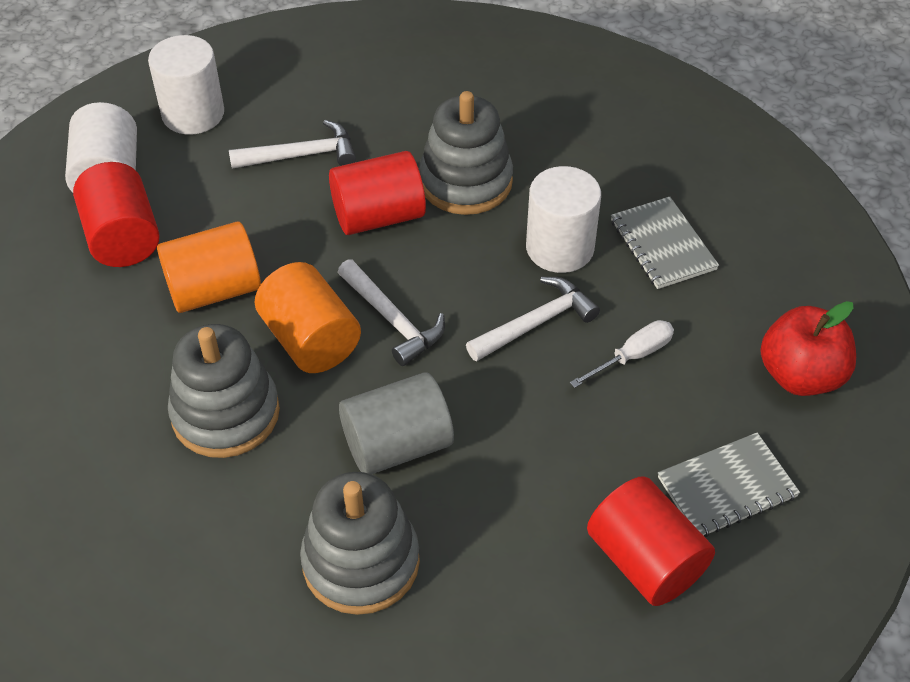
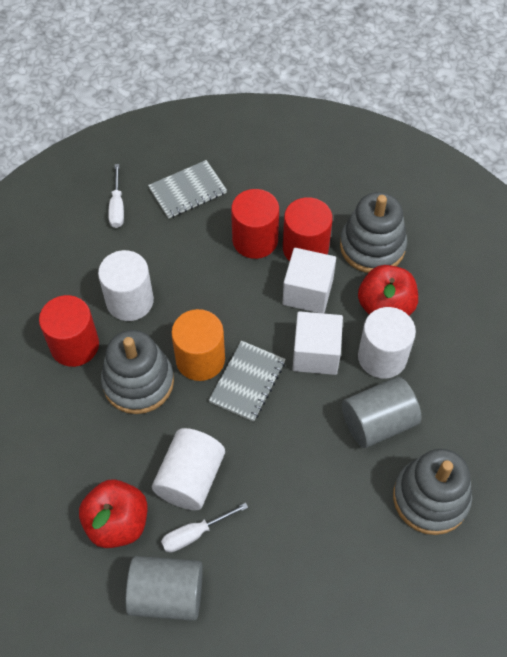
grey cylinder: [339,372,454,474] = 1 -> [126,556,203,621] [342,377,421,448] = 2
orange cylinder: [157,221,261,313] [255,262,361,373] = 2 -> [171,309,225,381] = 1
red apple: [760,301,856,396] = 1 -> [79,480,147,548] [358,265,418,316] = 2
white cube: none = 0 -> [283,248,336,313] [293,311,343,375] = 2
white hammer: [229,120,356,169] [338,259,445,366] [466,277,600,361] = 3 -> none = 0
white screwdriver: [570,320,674,388] = 1 -> [108,164,124,228] [161,503,248,553] = 2

